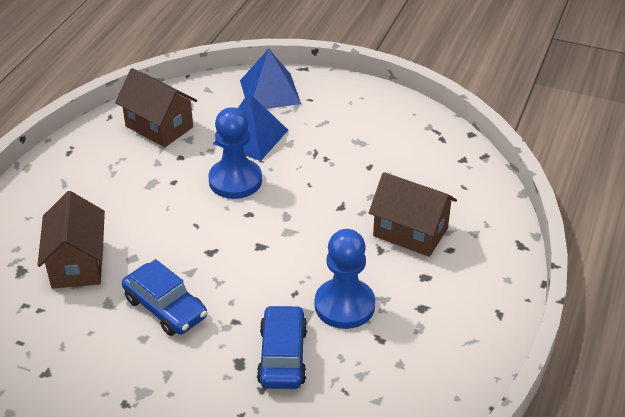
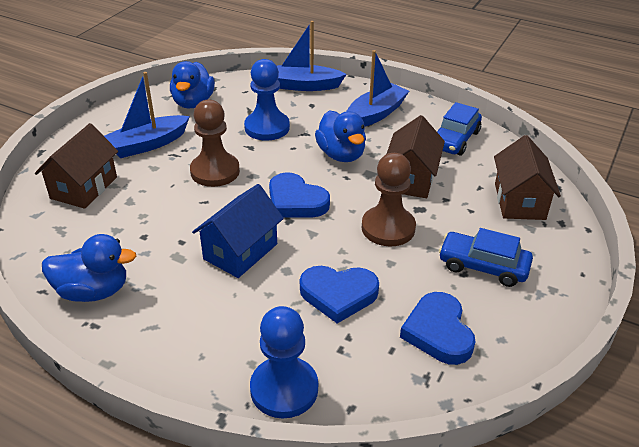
blue boat: none = 0 -> [104,72,190,158] [276,21,347,91] [347,50,409,127] = 3
blue duck: none = 0 -> [42,234,136,302] [170,61,215,109] [315,110,366,162] = 3
blue heart: none = 0 -> [269,172,330,218] [300,266,379,323] [400,292,475,365] = 3
blue house: none = 0 -> [192,184,284,278] = 1
blue pyramid: [213,93,288,161] [240,49,301,109] = 2 -> none = 0
brown pawn: none = 0 -> [190,99,240,187] [362,153,416,247] = 2

